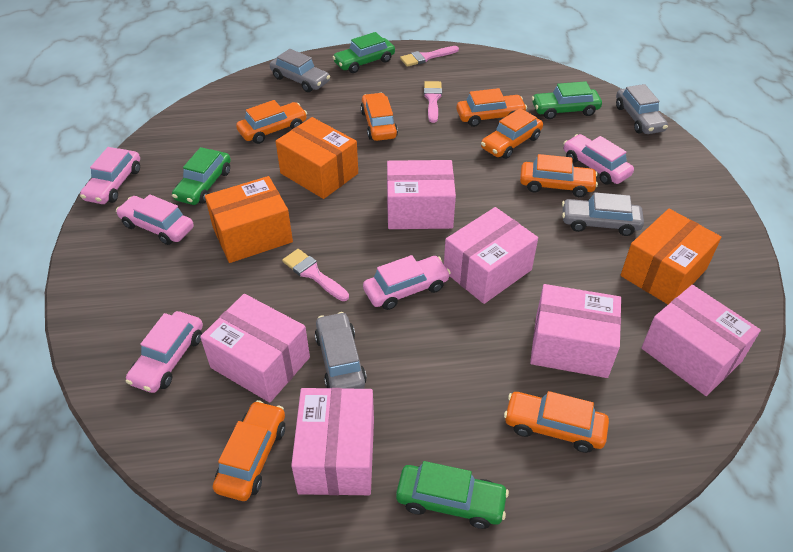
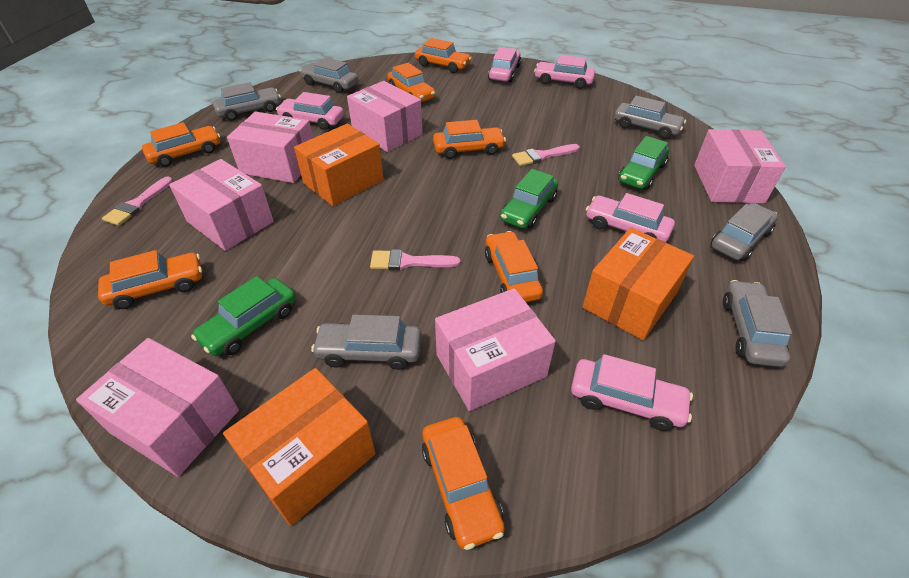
green car: [172,147,231,205] [333,32,395,73] [396,461,509,529] [532,81,602,119] = 4 -> [191,276,296,356] [500,169,558,229] [618,136,669,190] = 3
grey car: [270,49,330,92] [315,312,367,389] [562,192,644,236] [616,84,668,134] = 4 -> [213,82,281,121] [300,57,358,93] [311,315,421,370] [614,96,686,139] [711,203,778,261] [723,280,792,367] = 6

